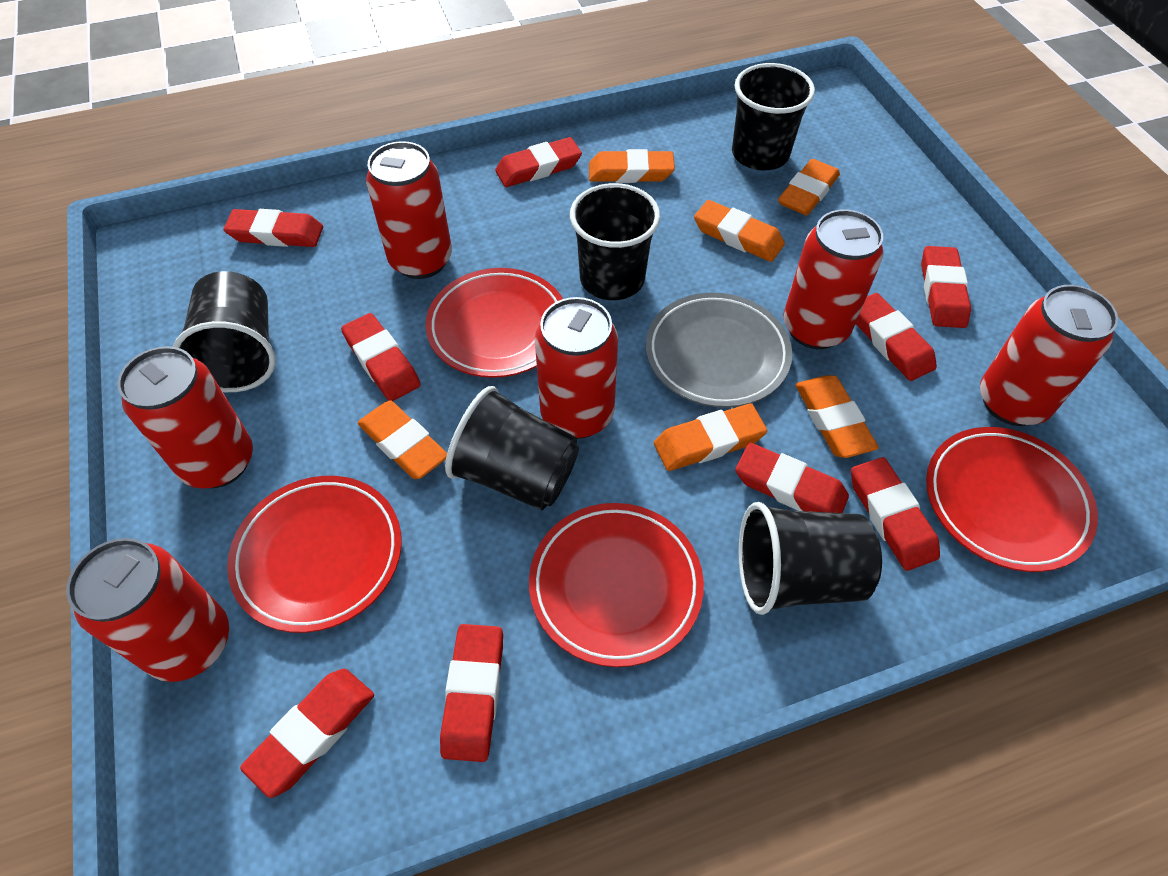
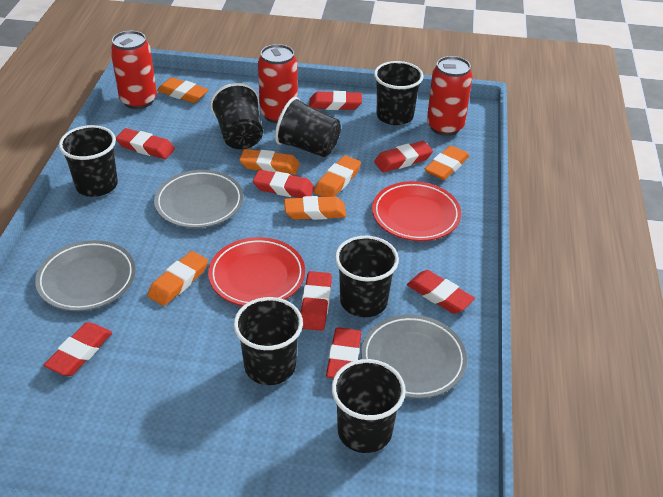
black cup: [172,271,276,392] [445,386,579,510] [570,183,660,300] [732,63,815,170] [739,502,882,615] = 5 -> [59,125,118,197] [210,83,263,149] [234,297,303,385] [275,97,341,157] [331,359,406,453] [335,236,399,317] [374,61,424,125] = 7
grey plate: [646,293,792,408] = 1 -> [35,240,136,311] [154,170,243,228] [361,315,467,399] = 3
red can: [66,538,229,682] [118,346,253,488] [366,141,452,279] [535,297,618,439] [783,209,883,349] [980,285,1118,426] = 6 -> [110,31,157,109] [258,44,298,123] [427,56,473,136] = 3
red eraser: [224,209,323,247] [240,669,374,798] [341,313,421,401] [440,624,503,762] [495,137,582,187] [736,443,849,513] [851,457,940,571] [856,293,937,381] [921,246,971,328] = 9 -> [44,322,112,376] [116,128,175,159] [253,170,315,198] [300,271,332,331] [309,91,362,110] [326,327,362,378] [374,141,433,172] [407,270,475,314] = 8
red plate: [227,476,402,633] [426,268,563,378] [529,503,704,667] [926,427,1098,572] = 4 -> [208,237,305,306] [372,181,461,241] = 2

